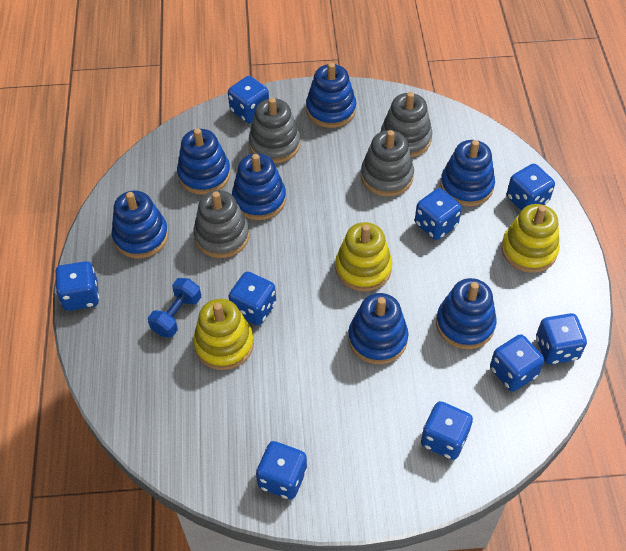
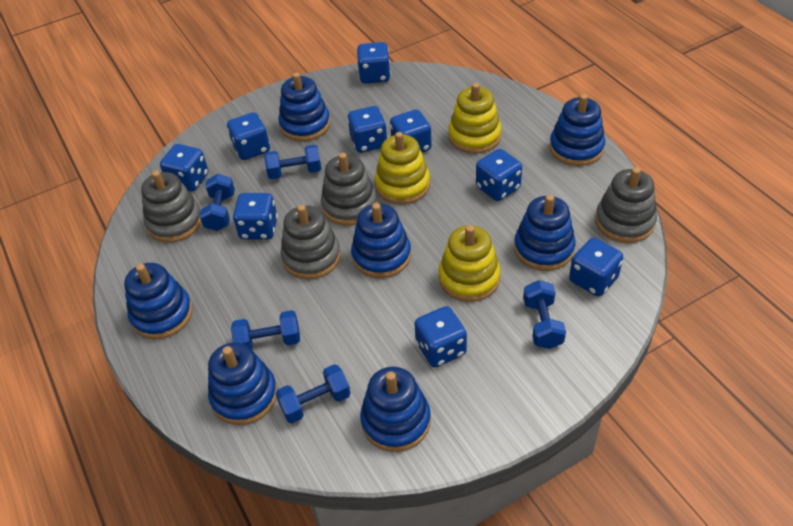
blue dumbbell: [148,278,201,338] = 1 -> [199,174,235,231] [231,310,300,349] [264,145,321,179] [275,364,351,423] [523,280,566,349] = 5

